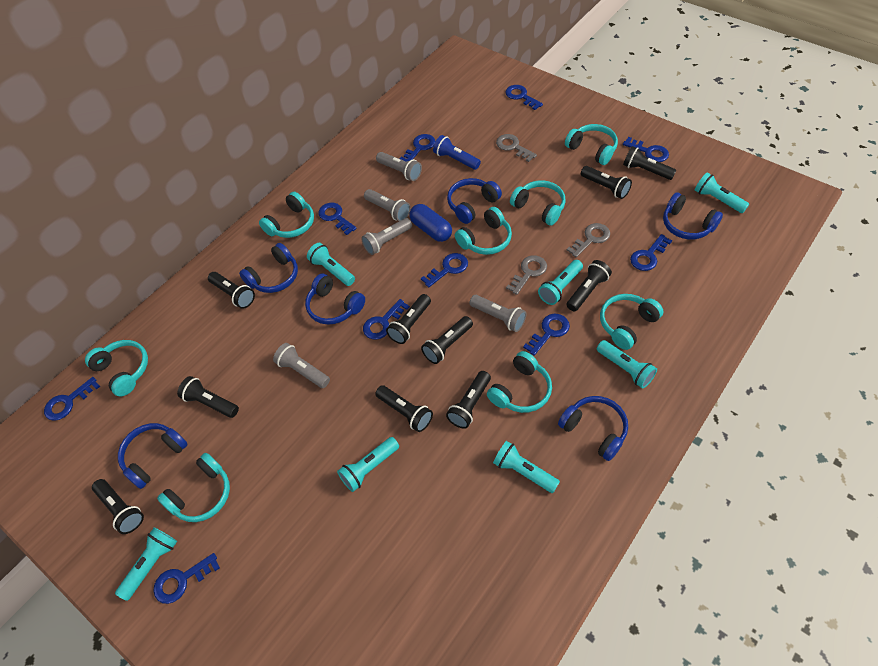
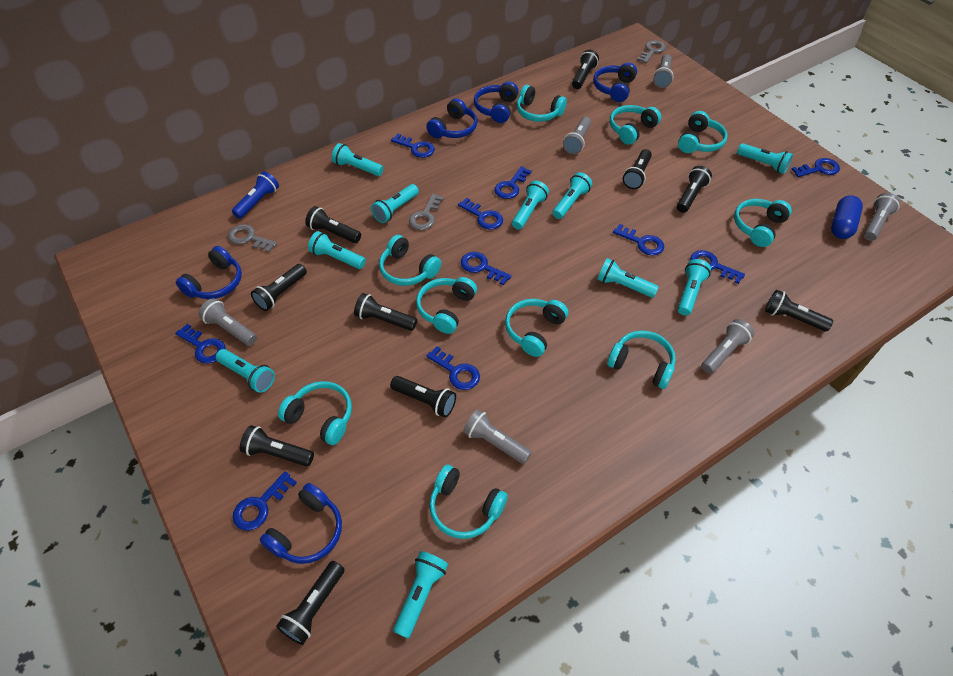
blue headphones: [118,423,188,489] [239,243,298,293] [305,273,365,325] [447,178,502,224] [558,396,628,461] [663,193,723,240] = 6 -> [176,246,242,299] [260,483,342,564] [426,98,477,138] [474,81,519,123] [593,62,637,102] = 5
grey flashlight: [273,343,330,388] [361,218,412,255] [364,189,410,221] [376,152,422,181] [469,295,526,332] = 5 -> [199,298,257,346] [463,409,532,464] [563,117,591,154] [653,54,673,88] [701,319,754,374] [864,193,900,241] = 6
turquoise flashlight: [115,527,177,601] [307,243,355,286] [337,437,399,492] [493,441,560,493] [538,260,583,305] [597,340,657,388] [695,173,749,213] = 7 -> [216,349,275,393] [308,231,366,269] [332,143,383,176] [371,184,419,223] [393,551,448,639] [512,181,549,230] [552,172,592,219] [597,258,659,298] [678,259,711,316] [737,143,793,174] = 10
turquoise headphones: [85,340,148,396] [157,453,230,522] [259,192,314,238] [455,207,512,255] [487,351,552,413] [510,180,566,226] [565,124,618,165] [600,294,664,350] = 8 -> [278,381,352,445] [379,235,441,286] [416,277,477,334] [429,465,508,539] [505,299,568,357] [517,85,567,122] [607,331,676,389] [610,105,661,145] [678,111,728,153] [734,199,792,247] = 10

